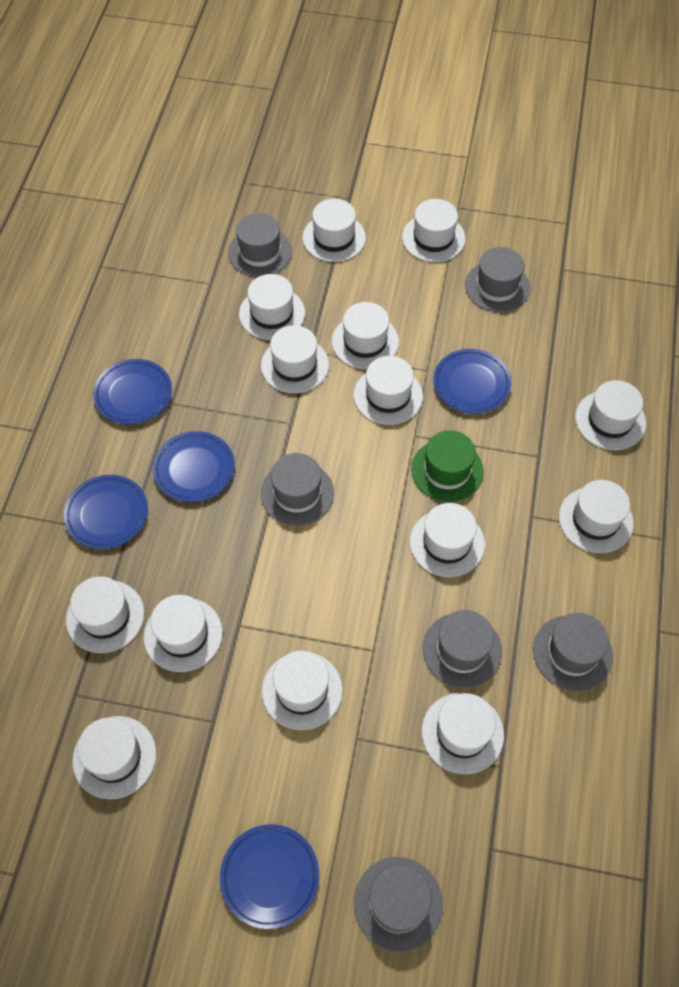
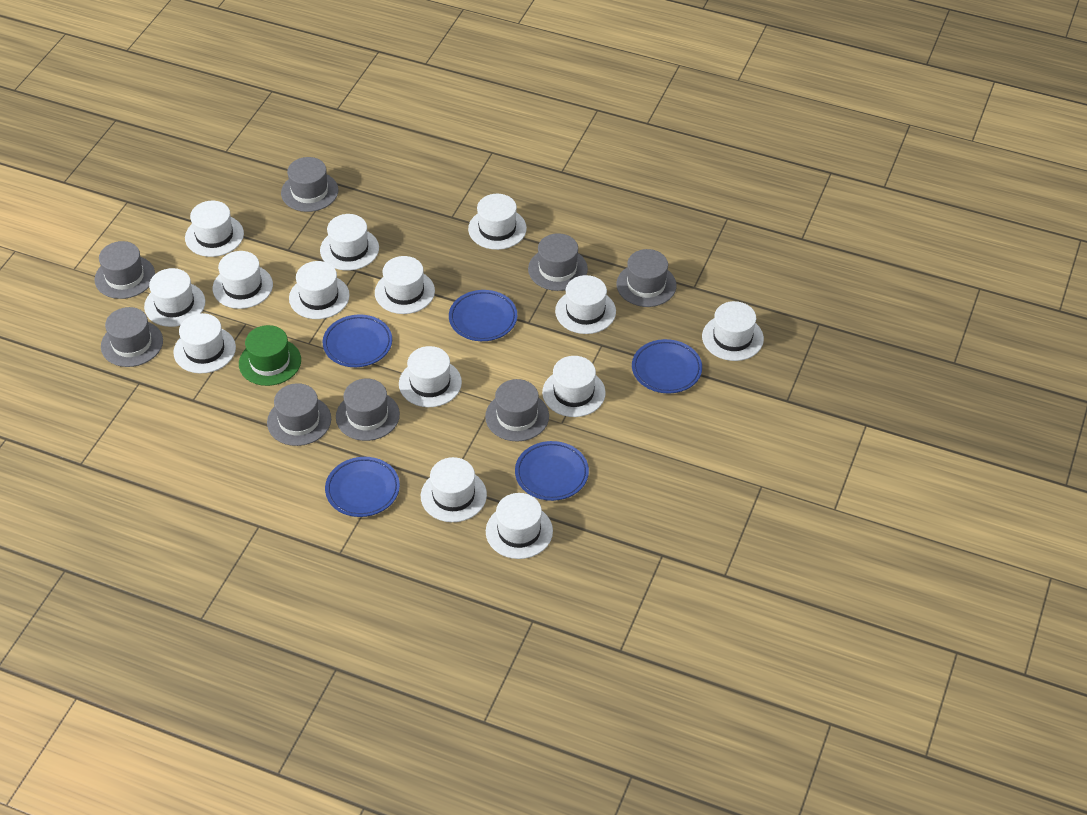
grey hat: [228,213,292,277] [261,453,334,525] [354,857,443,952] [423,610,502,688] [465,247,530,312] [533,613,613,691] = 6 -> [94,241,155,299] [101,307,163,367] [267,383,331,446] [281,157,338,212] [336,379,400,441] [485,379,549,441] [528,233,588,291] [616,249,676,307] = 8

